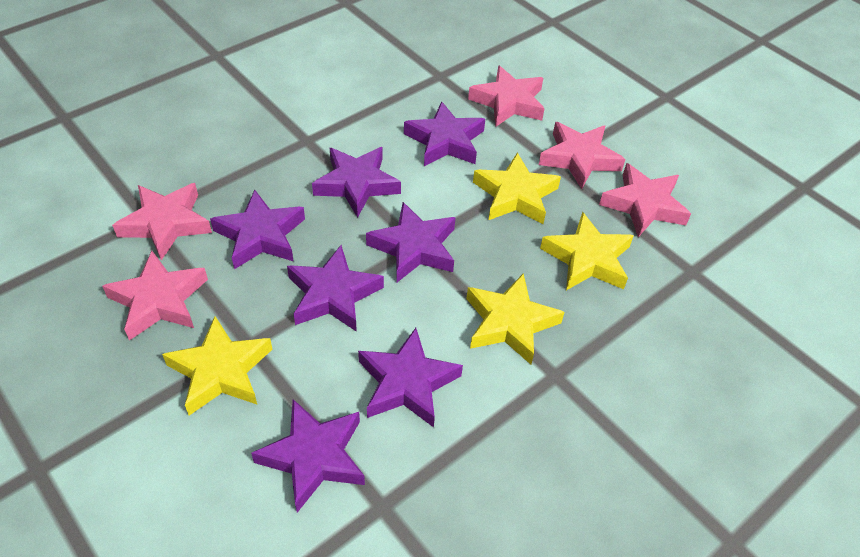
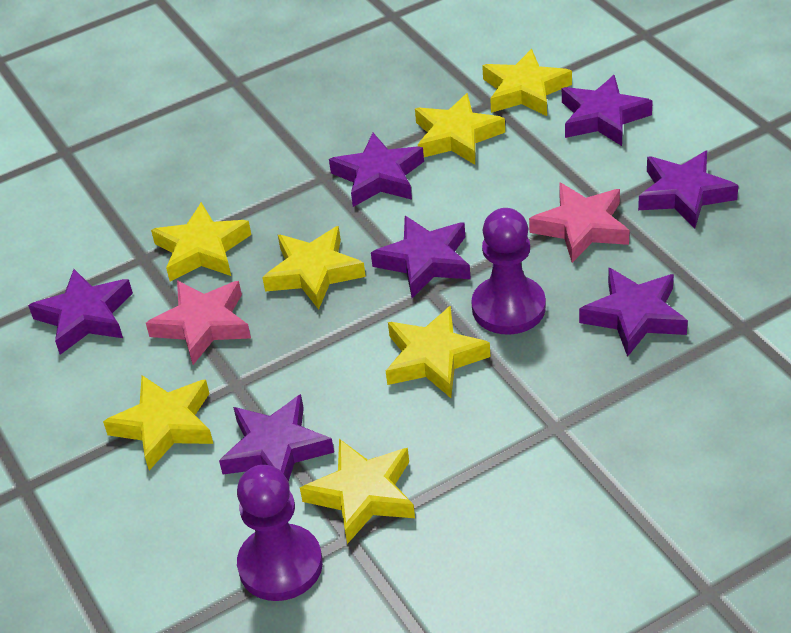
pink star: [102,251,208,341] [112,183,212,260] [468,65,545,126] [539,122,625,189] [599,163,691,237] = 5 -> [146,280,251,365] [529,182,630,263] = 2
purple pawn: none = 0 -> [237,465,323,601] [471,208,546,335] = 2
yellow star: [162,316,272,415] [466,273,565,364] [473,152,561,224] [540,212,634,290] = 4 -> [103,375,213,471] [151,202,251,282] [262,226,366,310] [300,439,415,544] [386,306,491,398] [415,93,505,165] [482,49,572,116] = 7

